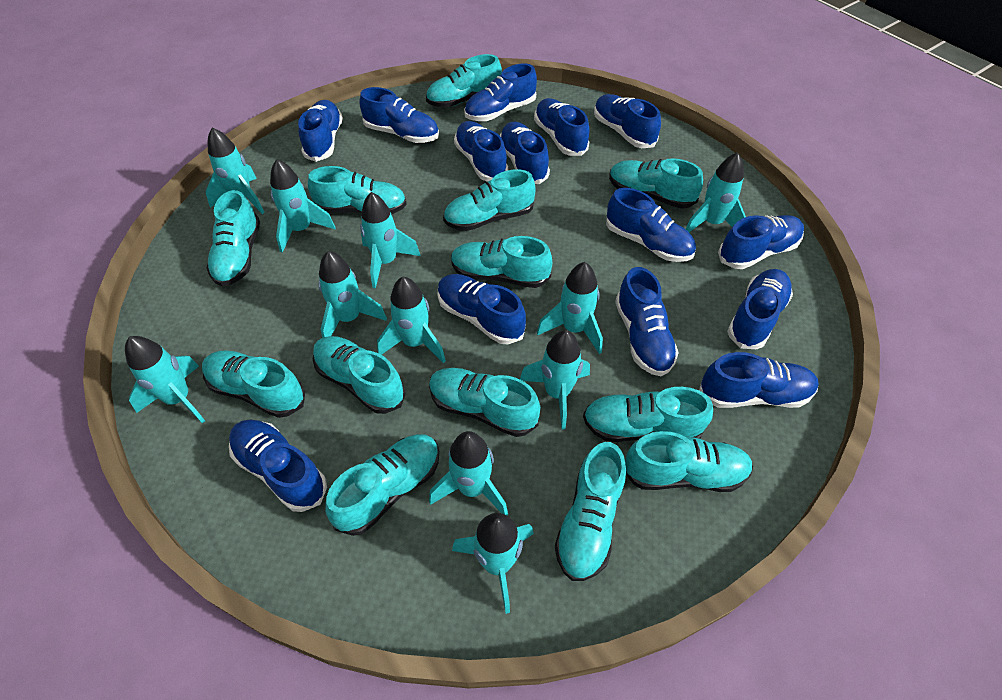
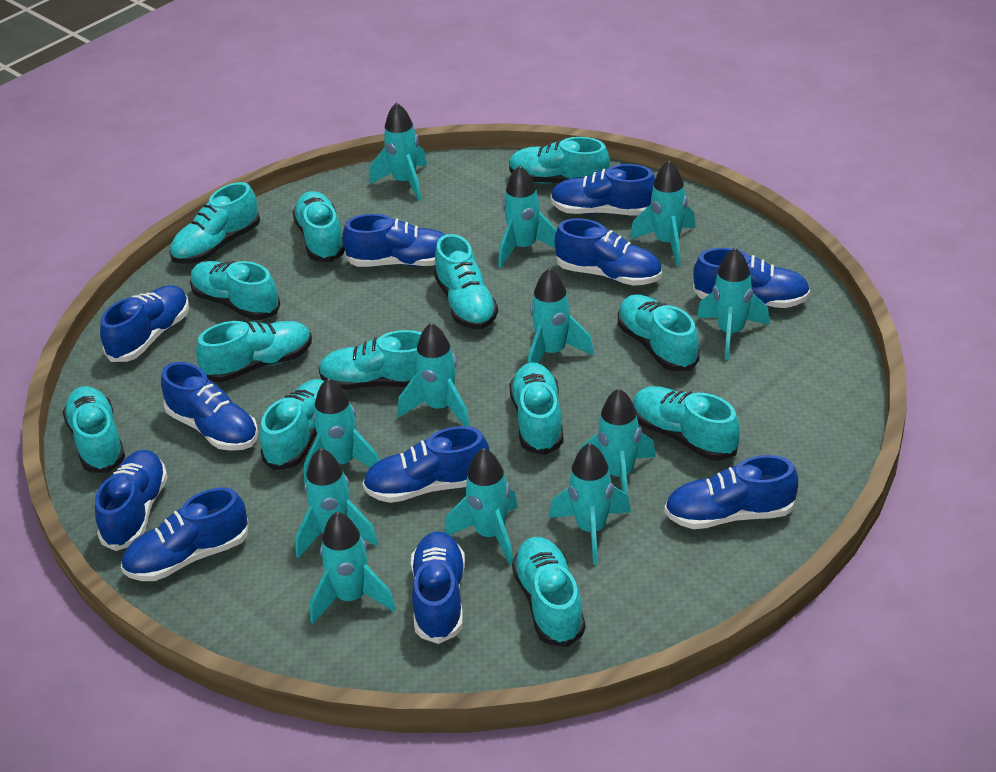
blue shoe: [229,420,327,512] [298,100,343,162] [359,87,439,143] [437,274,526,344] [454,121,508,181] [464,64,537,121] [500,121,550,184] [534,98,589,156] [594,94,661,148] [606,188,696,262] [615,267,679,376] [699,352,819,408] [718,215,804,269] [727,269,793,349] = 14 -> [95,450,168,551] [100,285,189,362] [121,488,249,581] [161,362,258,451] [342,214,445,267] [363,426,489,503] [411,531,465,644] [550,164,655,216] [555,218,662,286] [665,455,798,529] [693,248,810,308] = 11
turquoise rocket: [125,336,205,423] [205,128,265,214] [270,159,336,253] [318,251,387,338] [360,192,421,288] [377,277,446,363] [429,431,508,516] [452,513,534,614] [520,330,590,430] [537,262,603,354] [686,152,746,232] = 11 -> [295,448,378,558] [304,378,379,484] [310,512,396,624] [369,102,427,201] [398,323,470,427] [445,448,518,566] [498,165,557,268] [528,268,594,363] [549,443,631,565] [579,388,656,495] [630,160,696,266] [697,248,770,360] = 12

